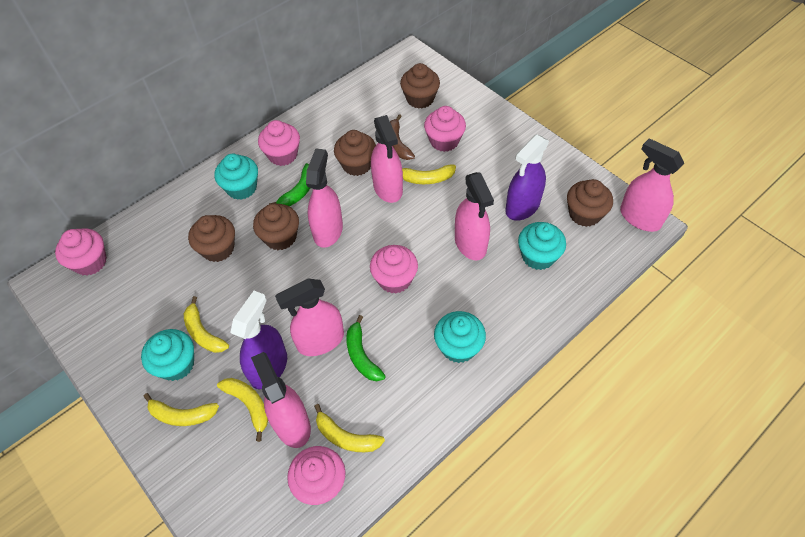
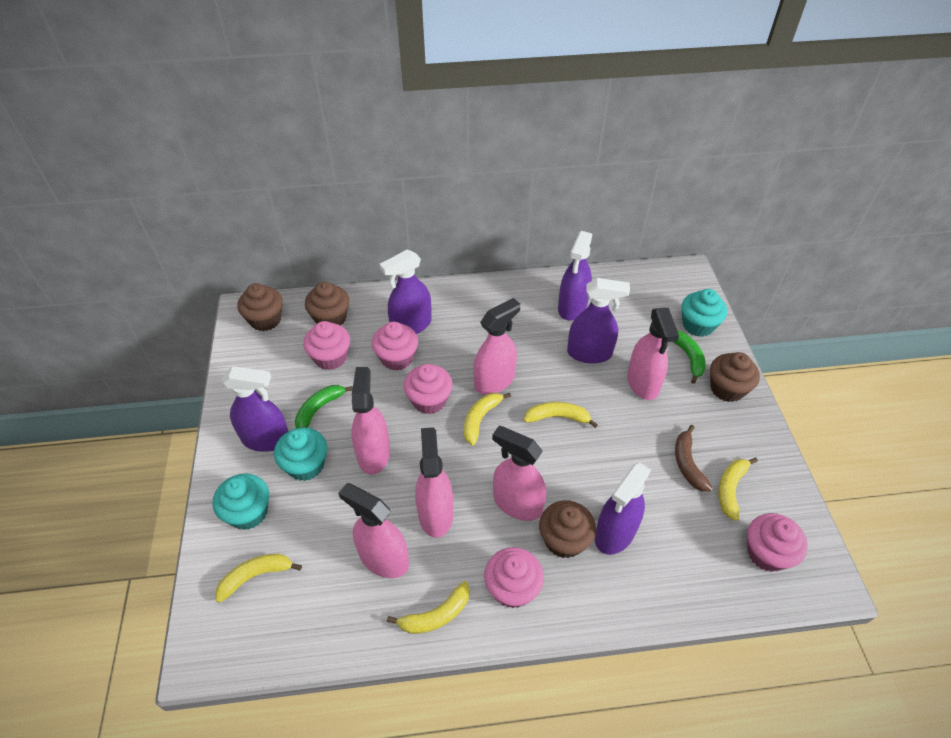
brown cupcake: [188,215,235,262] [253,203,299,250] [334,130,376,176] [400,63,440,109] [567,179,613,227] = 5 -> [237,283,283,331] [305,282,349,325] [539,500,596,558] [710,352,760,402] = 4
purple spray bottle: [230,291,287,389] [505,134,549,221] = 2 -> [222,366,288,452] [380,250,432,334] [558,231,592,321] [567,278,630,364] [595,463,651,555] = 5
turquoise cupcake: [141,329,194,381] [215,154,258,200] [434,311,486,363] [518,222,566,270] = 4 -> [213,473,269,530] [274,427,327,481] [681,289,727,337] = 3

